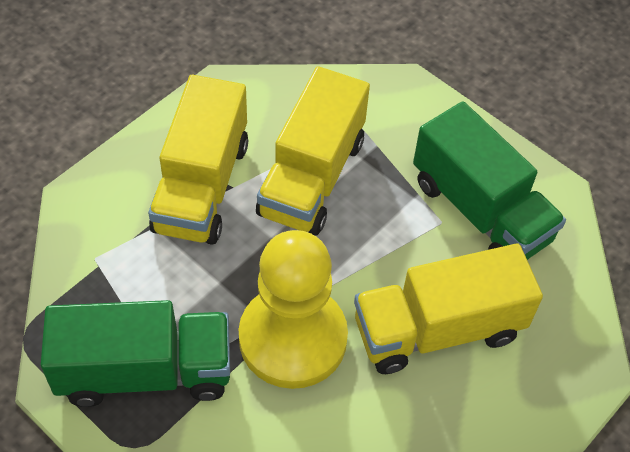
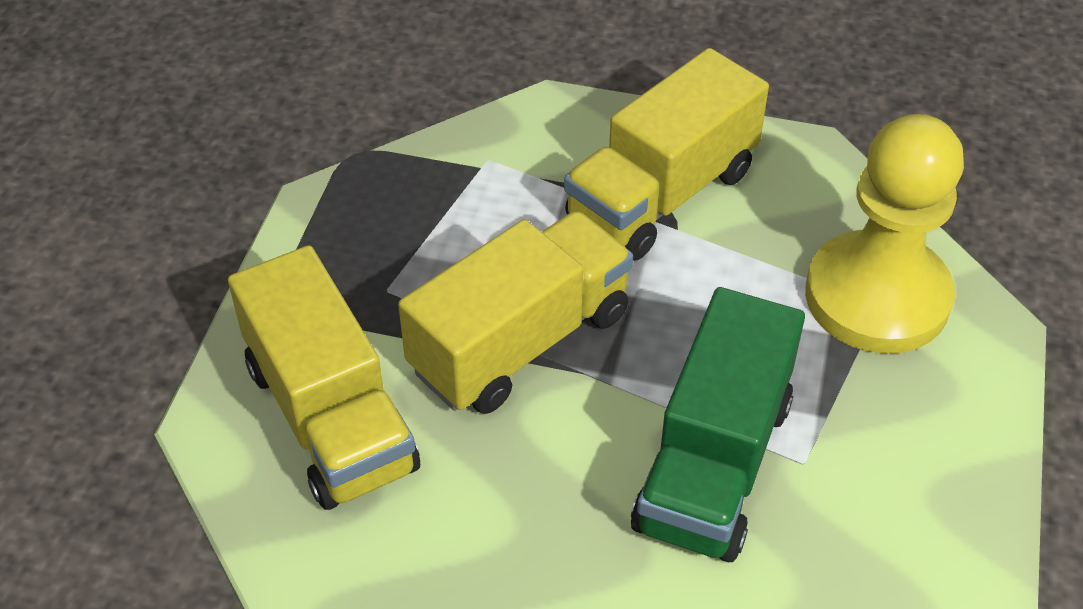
green truck: [41,300,230,407] [413,101,566,260] = 2 -> [631,287,805,562] = 1

